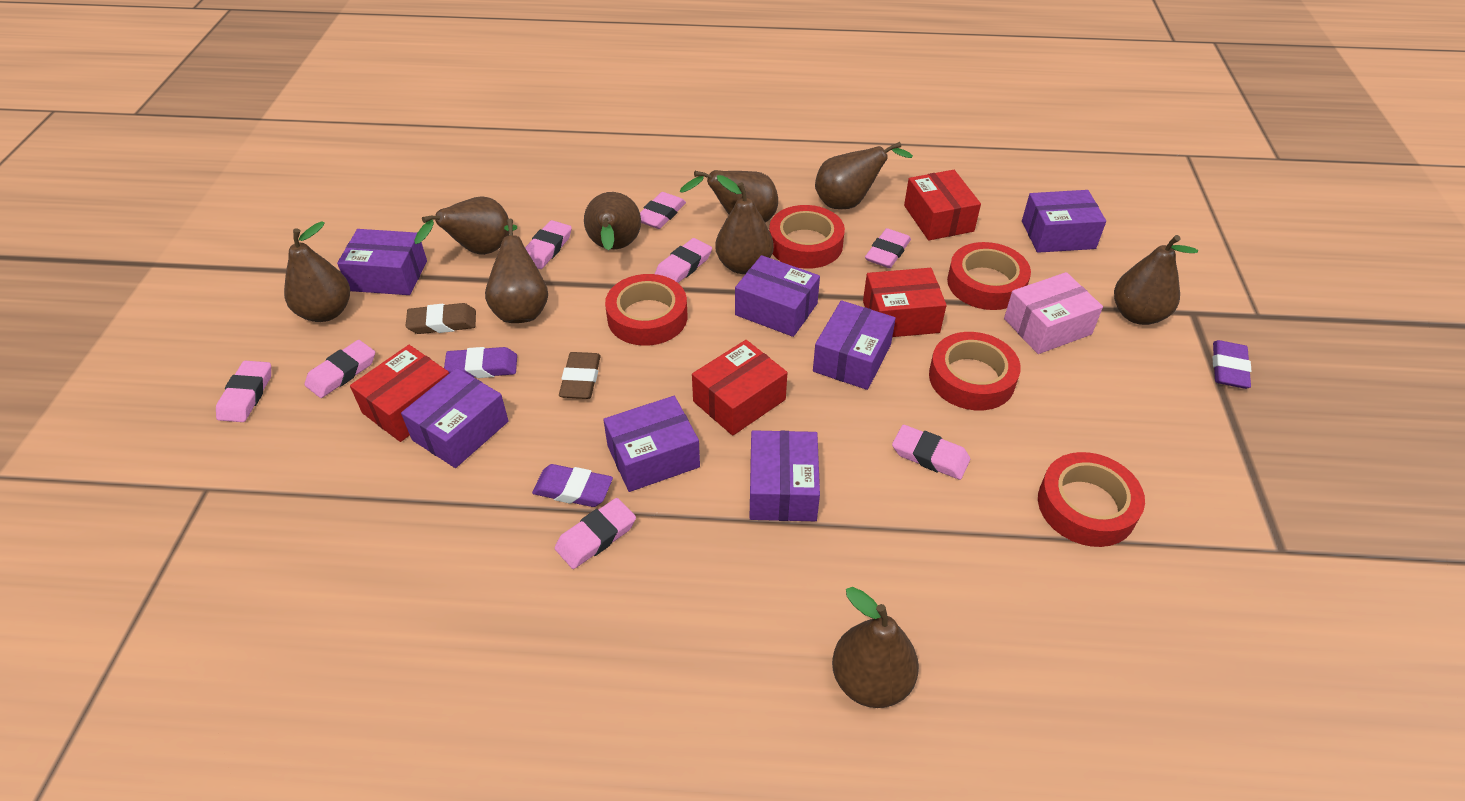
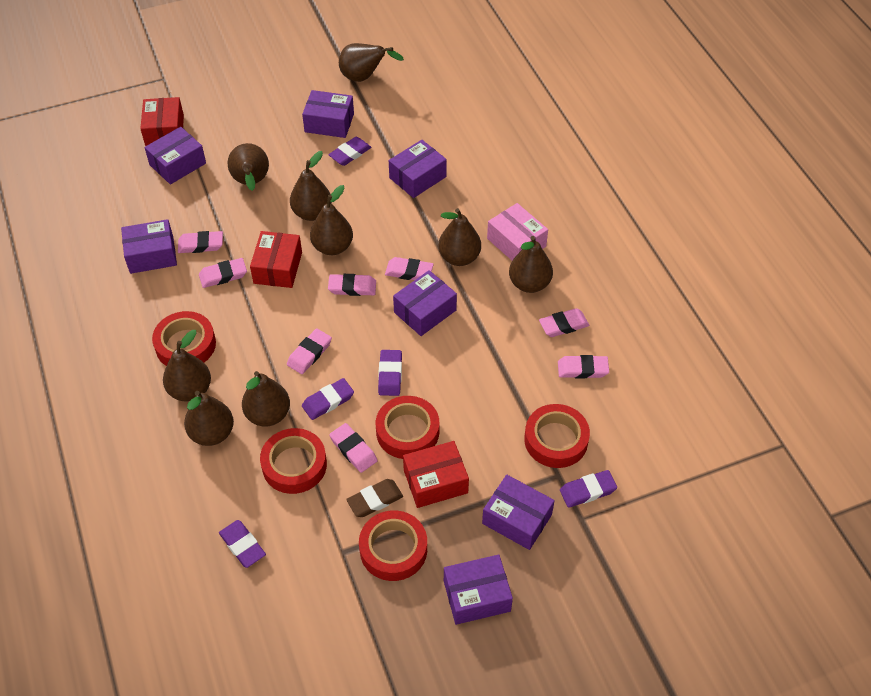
brown eraser: [406,303,476,334] [559,352,601,399] = 2 -> [346,479,403,517] = 1
purple eraser: [444,347,517,378] [532,464,613,507] [1212,340,1252,389] = 3 -> [219,520,266,568] [302,378,354,420] [328,137,372,166] [378,350,402,396] [560,470,617,508] = 5
red box: [350,345,449,442] [692,340,787,436] [863,268,947,337] [904,170,981,241] = 4 -> [140,97,184,146] [250,231,302,288] [403,441,469,508] = 3

